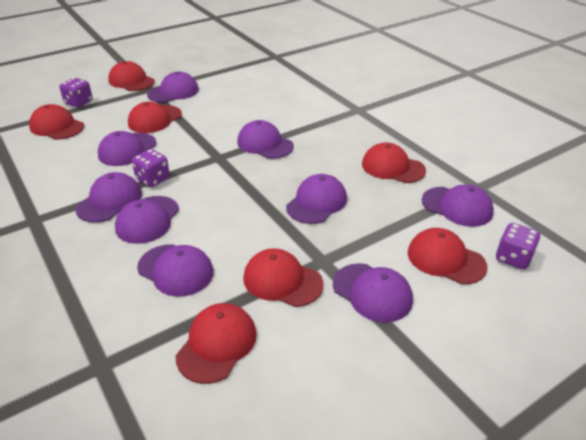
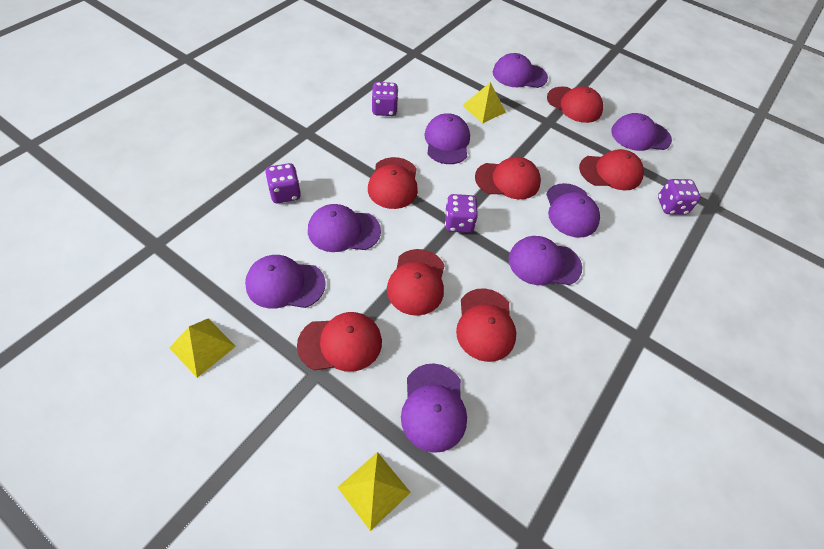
purple cap: [75,172,142,223] [98,131,156,166] [115,196,179,244] [137,244,214,297] [147,72,199,103] [237,120,294,159] [286,174,347,224] [333,263,413,323] [422,184,494,227] = 9 -> [245,255,326,309] [308,204,381,252] [401,363,467,453] [424,113,470,164] [493,53,548,88] [508,236,582,285] [546,183,600,238] [611,113,672,151] = 8
purple dice: [59,78,93,108] [132,149,170,187] [496,223,540,270] = 3 -> [266,163,301,203] [372,82,398,116] [445,194,478,233] [658,179,701,215] = 4
yellow pyramid: none = 0 -> [170,319,236,378] [337,452,411,531] [462,82,506,124] = 3

